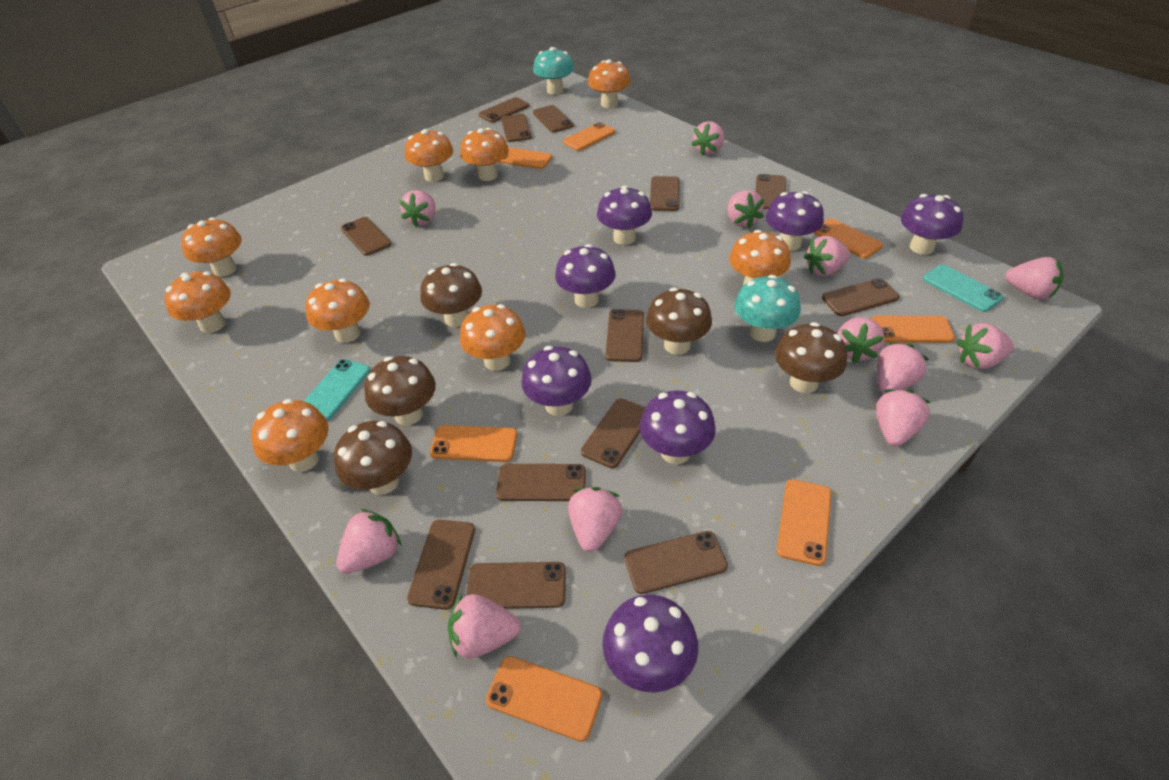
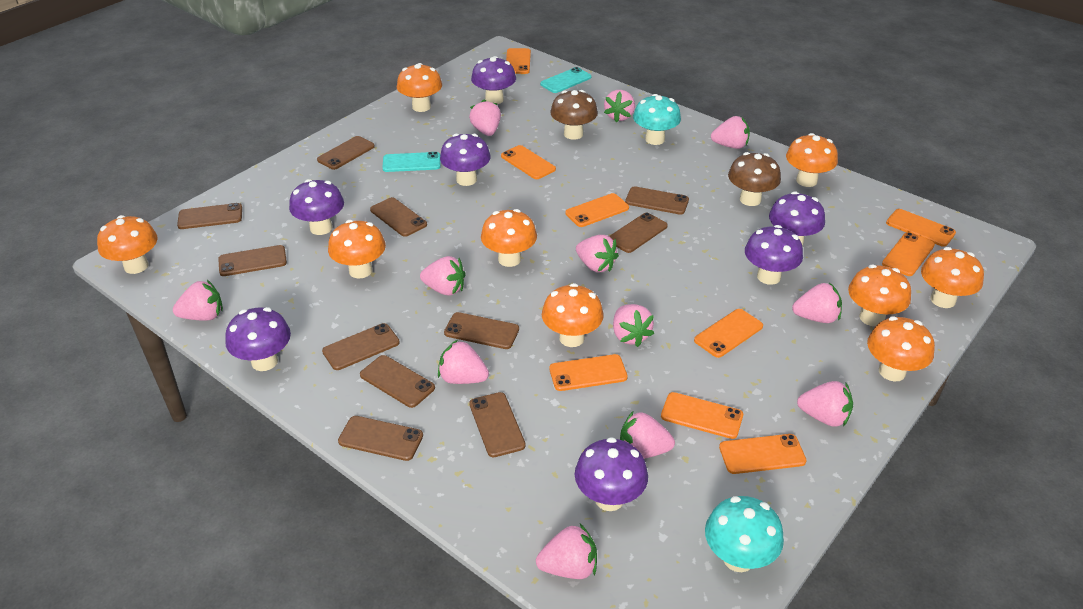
brown mushroom: [334,421,412,495] [364,356,436,425] [421,263,482,327] [646,288,712,355] [775,322,847,393] = 5 -> [550,90,598,140] [728,152,781,206] = 2
brown phone: [341,217,391,256] [407,520,475,610] [466,562,566,609] [479,97,529,123] [496,464,586,501] [501,114,532,142] [533,105,574,132] [581,399,646,468] [605,309,644,362] [624,531,728,594] [650,176,680,211] [756,174,786,209] [822,278,900,316] = 13 -> [177,203,242,229] [218,245,287,276] [317,136,375,170] [322,323,400,370] [338,416,423,461] [360,355,435,408] [370,197,427,237] [444,312,519,349] [469,392,526,457] [609,213,668,253] [625,186,689,215] = 11
orange phone: [430,425,517,462] [486,656,602,742] [498,147,552,169] [563,122,615,151] [777,479,832,566] [814,218,883,258] [872,316,955,343] = 7 -> [501,145,556,179] [506,48,531,74] [549,354,628,391] [565,193,629,227] [661,392,743,439] [694,309,763,358] [719,434,807,474] [882,232,935,276] [886,209,956,247] = 9

